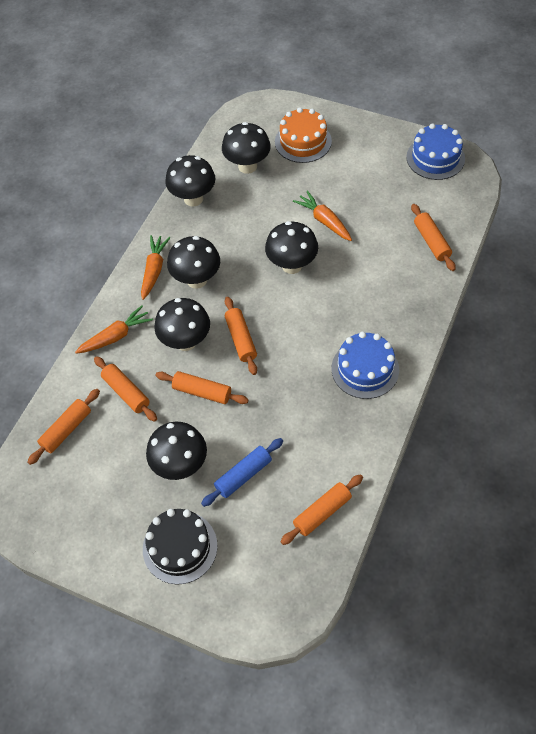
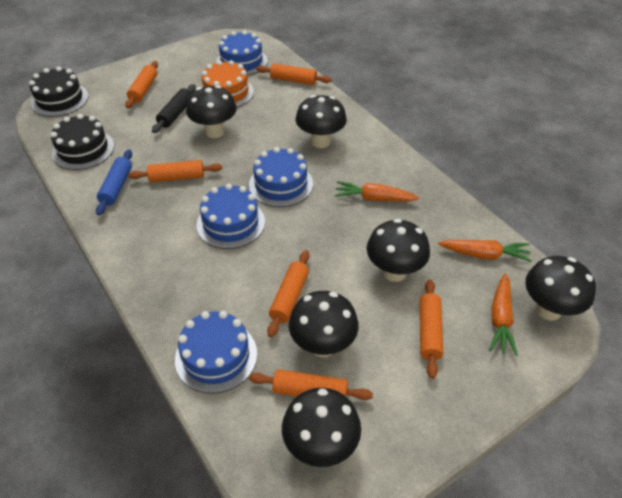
black cake: [143,509,218,585] = 1 -> [29,66,88,117] [50,114,114,170] = 2
black rolling pin: none = 0 -> [152,84,196,133] = 1
blue cake: [332,332,399,399] [406,123,465,180] = 2 -> [175,311,257,394] [197,184,265,249] [216,31,268,76] [249,147,313,207] = 4

